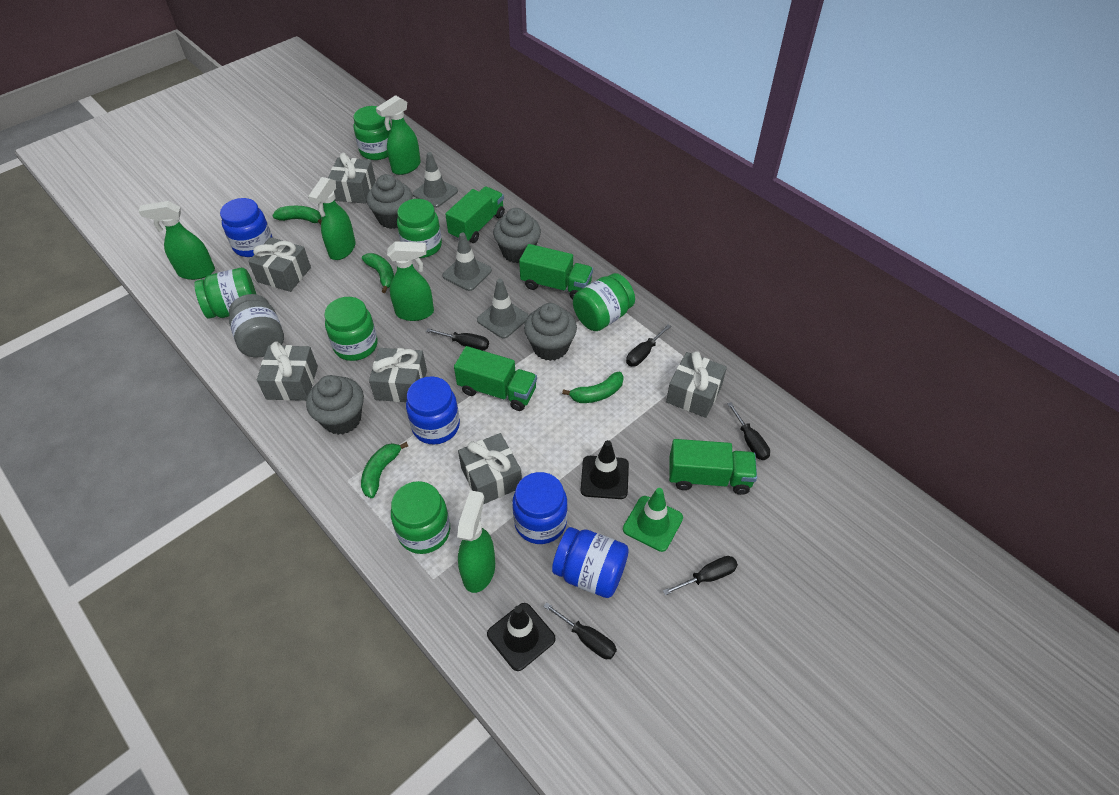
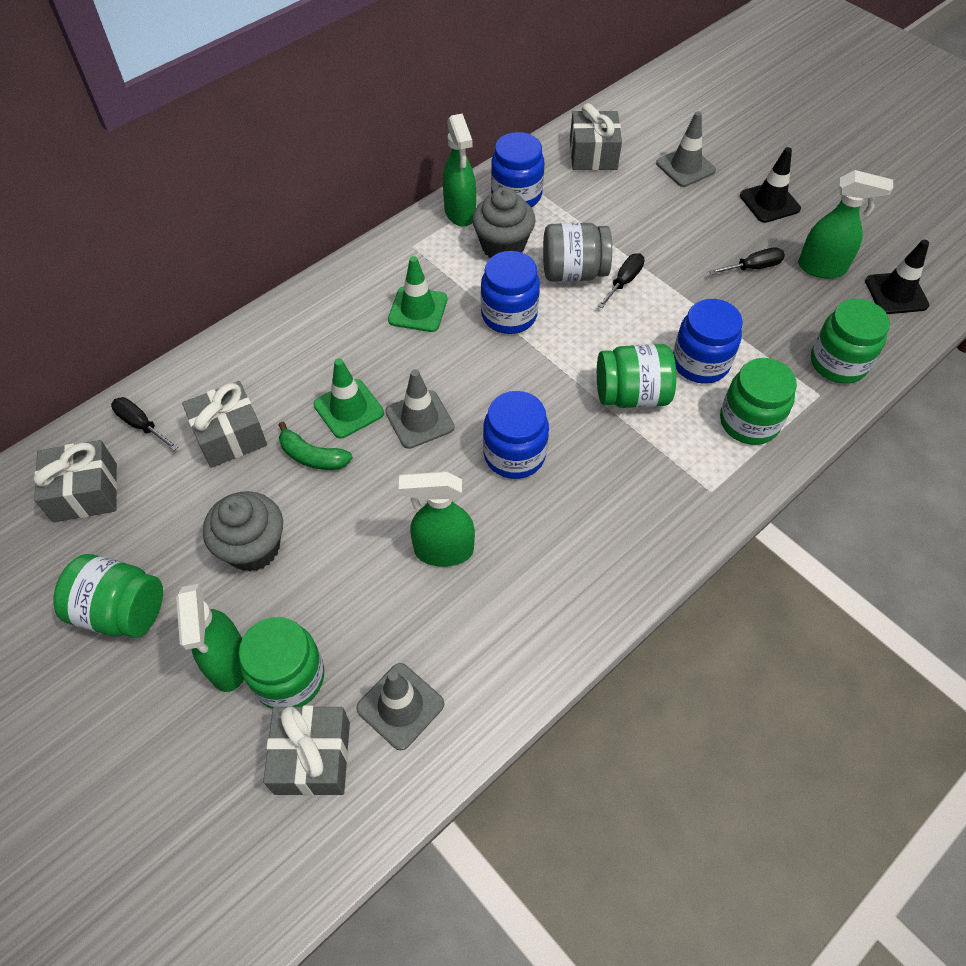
black screwdriver: [426,328,489,351] [543,602,617,659] [626,324,671,366] [663,556,738,596] [727,402,770,460] = 5 -> [111,397,179,451] [598,253,645,308] [709,247,785,275] = 3
green banana: [272,206,322,225] [361,442,408,498] [362,253,394,293] [562,372,624,403] = 4 -> [279,422,353,470] = 1
green jar: [194,268,256,319] [324,297,378,361] [353,106,391,160] [391,481,450,554] [397,199,442,258] [573,273,635,331] = 6 -> [53,554,163,638] [239,617,324,709] [597,344,676,408] [720,358,797,445] [811,299,890,384] = 5
green spray bottle: [138,201,215,280] [308,177,356,260] [376,95,421,175] [387,241,434,321] [457,490,495,593] = 5 -> [176,584,244,692] [399,471,475,567] [443,113,476,227] [798,170,893,279] = 4
green traffic cone: [623,488,683,552] = 1 -> [313,358,384,438] [388,256,448,332] = 2
green truck: [445,186,505,243] [454,346,537,411] [519,244,593,299] [669,439,757,495] = 4 -> none = 0
grey cupcake: [306,375,364,435] [366,174,413,229] [493,208,541,263] [524,303,577,361] = 4 -> [203,491,283,572] [472,187,535,258] = 2
grey gift: [248,237,311,292] [257,342,318,401] [328,153,376,204] [369,348,427,402] [458,433,522,504] [666,351,727,418] = 6 -> [33,440,117,522] [182,381,267,468] [263,705,350,796] [570,103,622,170] = 4

